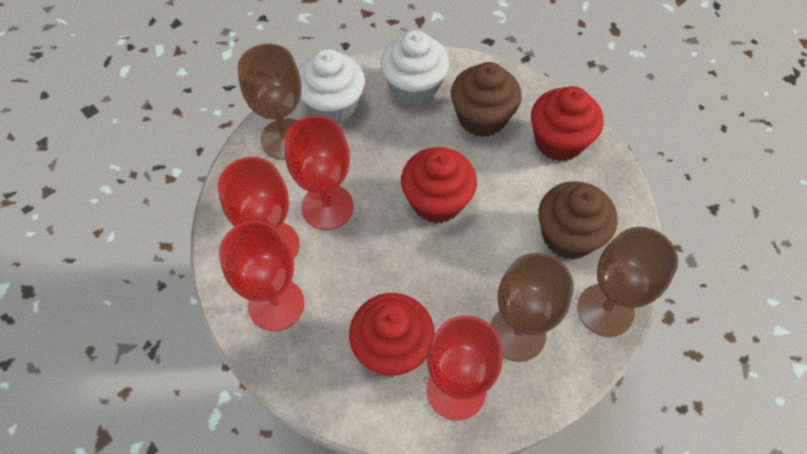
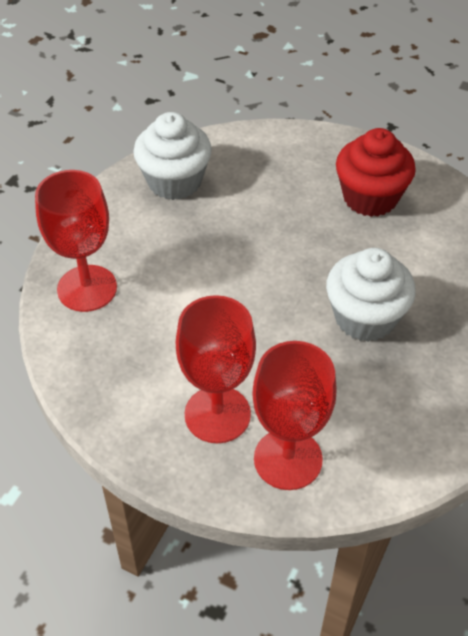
brown cupcake: [451,62,522,137] [538,181,617,260] = 2 -> none = 0
brown goblet: [238,44,301,160] [490,253,574,362] [577,227,678,337] = 3 -> none = 0
red cupcake: [349,293,435,376] [401,147,477,224] [531,86,603,161] = 3 -> [336,128,416,217] = 1
red goblet: [218,157,300,260] [219,221,304,331] [284,116,354,230] [427,315,503,420] = 4 -> [35,170,117,312] [176,295,256,443] [252,341,337,490] = 3

